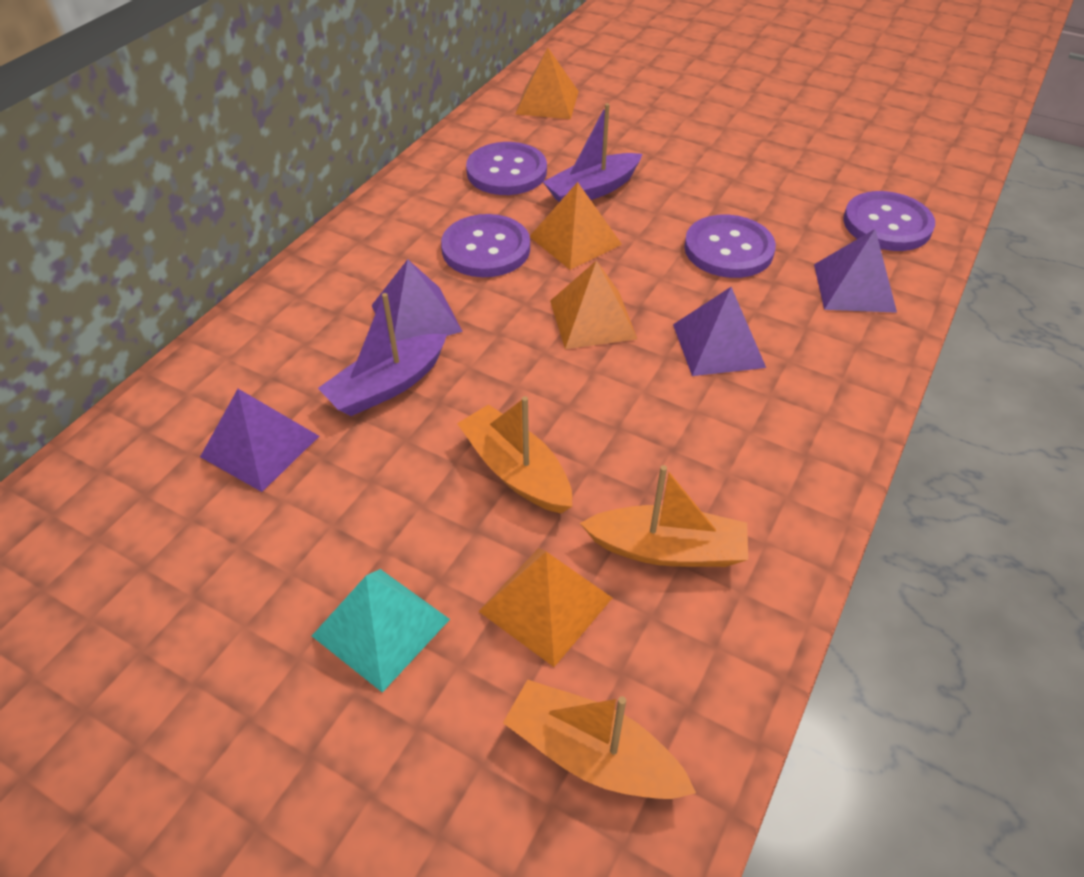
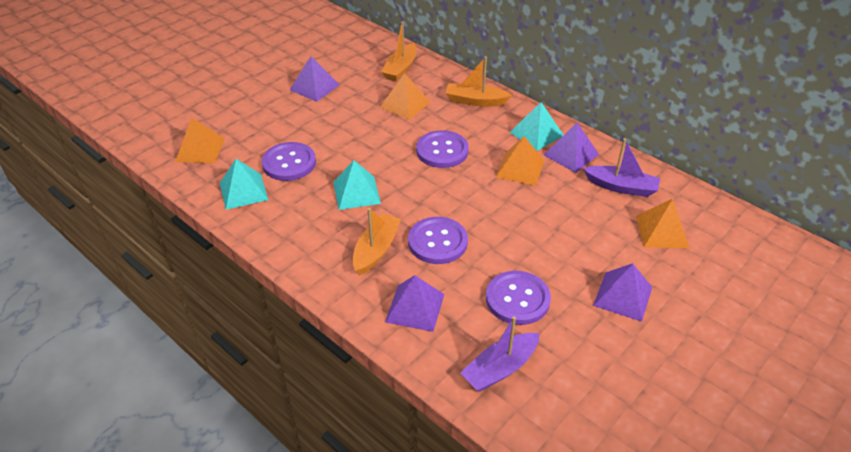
turquoise pyramid: [312,569,450,693] = 1 -> [220,159,268,210] [333,160,381,210] [510,102,563,151] = 3

